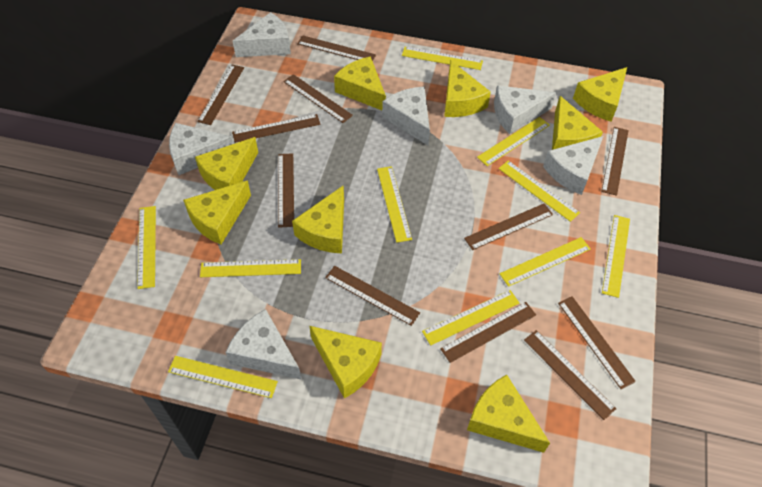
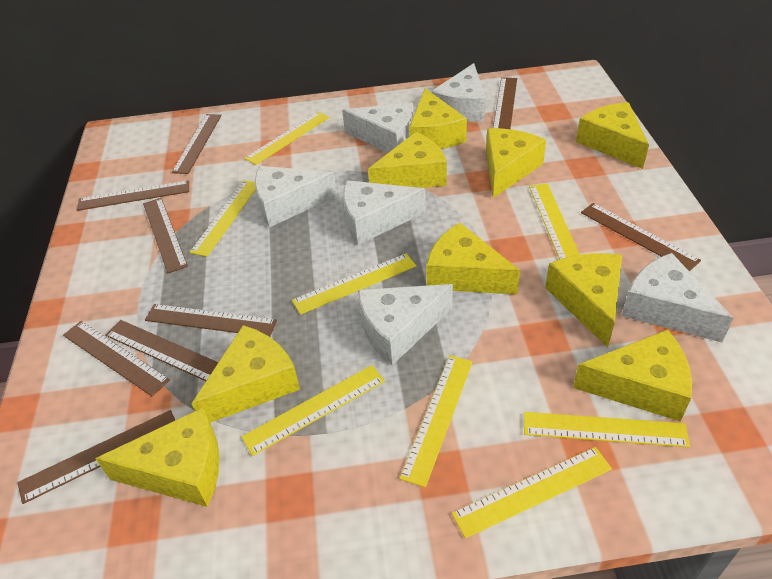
brown ruler: [197,65,244,125] [232,114,321,143] [278,153,294,228] [283,74,353,123] [297,35,376,61] [325,266,420,326] [440,302,536,363] [464,203,553,250] [524,330,616,420] [558,296,636,389] [601,127,629,196] = 11 -> [18,410,175,504] [63,321,170,396] [77,180,189,211] [105,320,218,381] [143,198,188,273] [145,304,277,337] [172,114,222,174] [493,77,517,129] [581,203,701,272] = 9
yellow ruler: [137,206,156,289] [168,356,278,398] [200,259,301,277] [377,166,412,243] [402,47,483,70] [422,290,519,346] [477,117,550,166] [498,161,580,222] [500,237,591,287] [602,215,630,298] = 10 -> [189,180,256,257] [241,365,385,456] [244,112,329,165] [292,253,416,315] [400,355,473,488] [452,447,612,539] [524,412,690,447] [529,184,580,259] = 8

